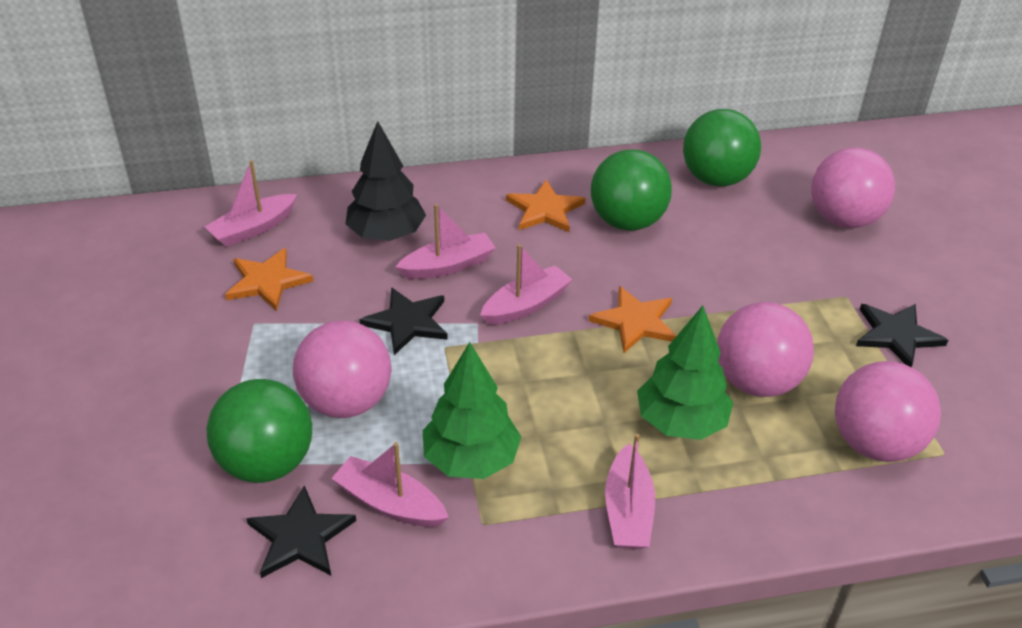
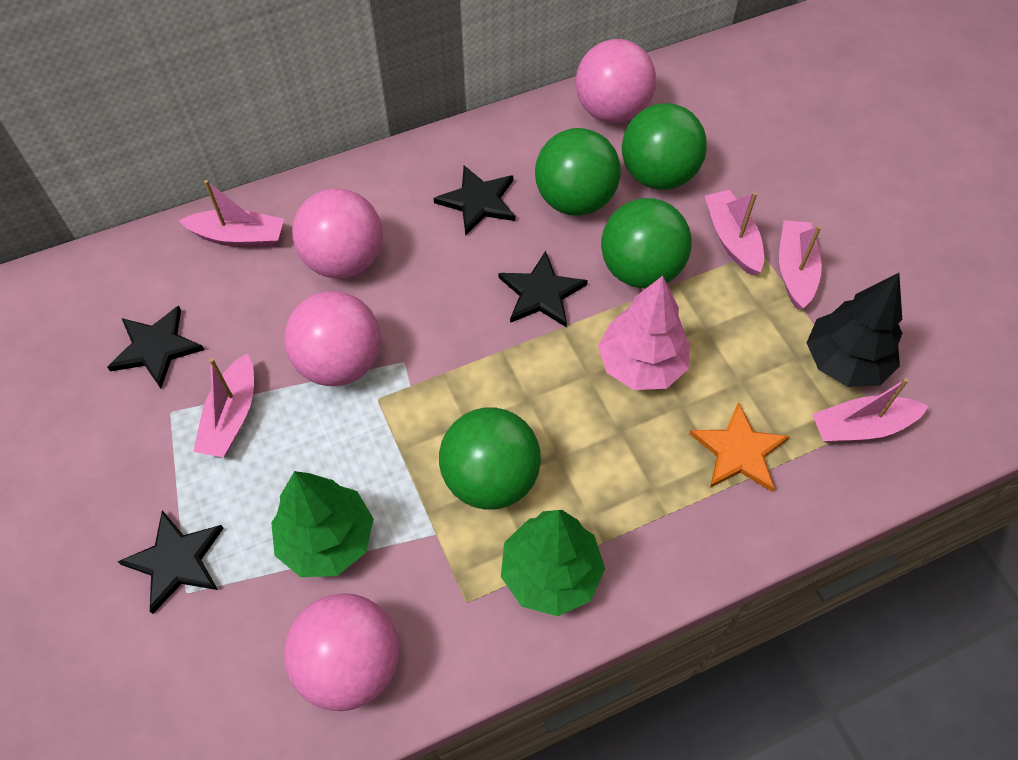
black star: [246,485,356,578] [359,287,448,355] [856,304,948,367] = 3 -> [107,306,205,388] [118,510,224,614] [434,165,516,236] [498,251,588,328] = 4
green ball: [206,379,312,483] [591,149,672,231] [683,109,761,186] = 3 -> [439,407,541,509] [535,128,621,216] [601,198,691,288] [622,103,707,190] = 4
orange star: [225,248,313,311] [506,179,585,232] [589,286,676,353] = 3 -> [689,402,790,492] = 1
pink tree: none = 0 -> [598,276,690,390] = 1

